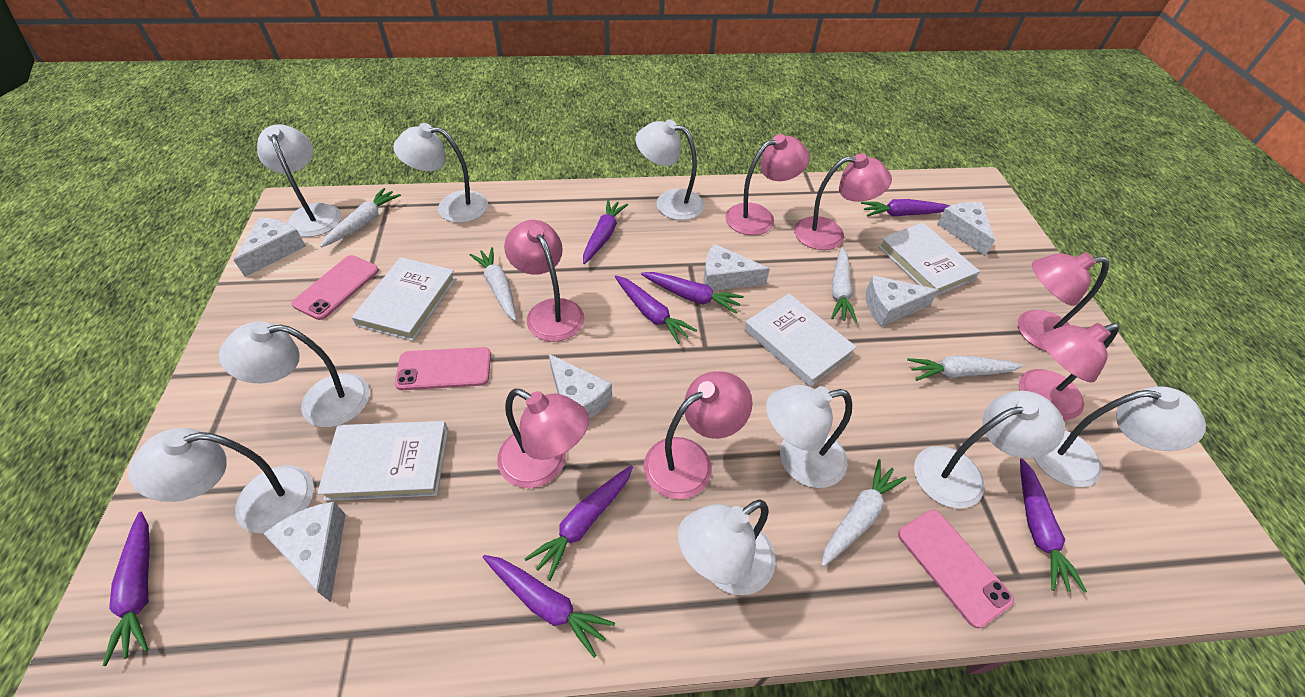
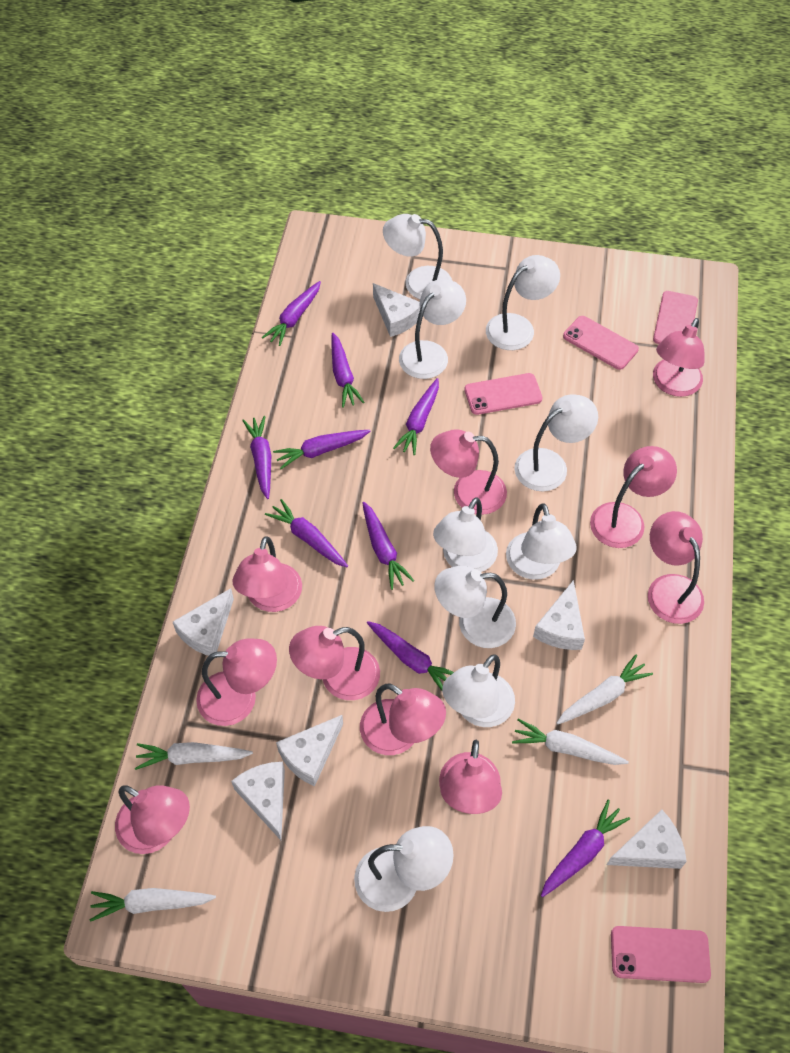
pink lamp: [497,388,589,488] [504,220,584,342] [644,371,753,499] [725,134,810,235] [794,153,892,250] [1018,252,1109,352] [1019,323,1120,420] = 7 -> [115,785,190,854] [196,638,277,726] [232,536,302,612] [289,626,380,700] [360,683,446,755] [430,429,507,515] [439,740,502,814] [590,446,677,548] [648,511,704,624] [653,318,704,397] = 10
pink phone: [291,255,379,320] [395,347,491,390] [898,510,1014,628] = 3 -> [464,373,542,415] [563,316,639,370] [611,926,711,983] [653,291,698,344] = 4
purple carrot: [103,512,150,666] [483,555,615,658] [524,465,633,581] [583,199,628,264] [615,275,697,344] [641,272,744,314] [861,199,950,217] [1020,458,1087,593] = 8 -> [242,416,271,499] [262,281,321,346] [265,499,348,567] [273,430,371,469] [331,333,365,408] [362,502,414,590] [367,621,454,690] [393,378,439,455] [541,800,630,897] = 9
white book: [317,421,448,501] [352,257,456,341] [744,294,857,387] [878,223,980,296] = 4 -> none = 0
white carrot: [320,188,401,248] [470,247,516,321] [821,459,907,567] [831,247,857,323] [907,355,1023,381] = 5 -> [90,888,216,922] [135,742,253,770] [512,718,629,765] [557,655,653,724] = 4

